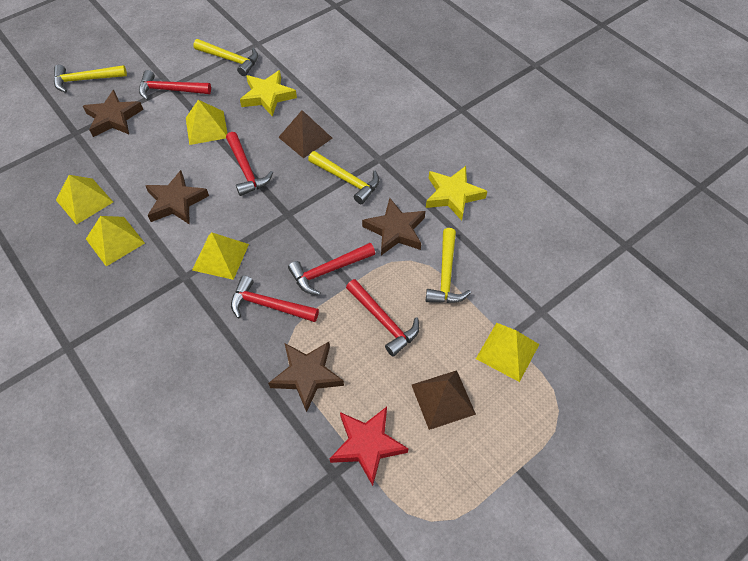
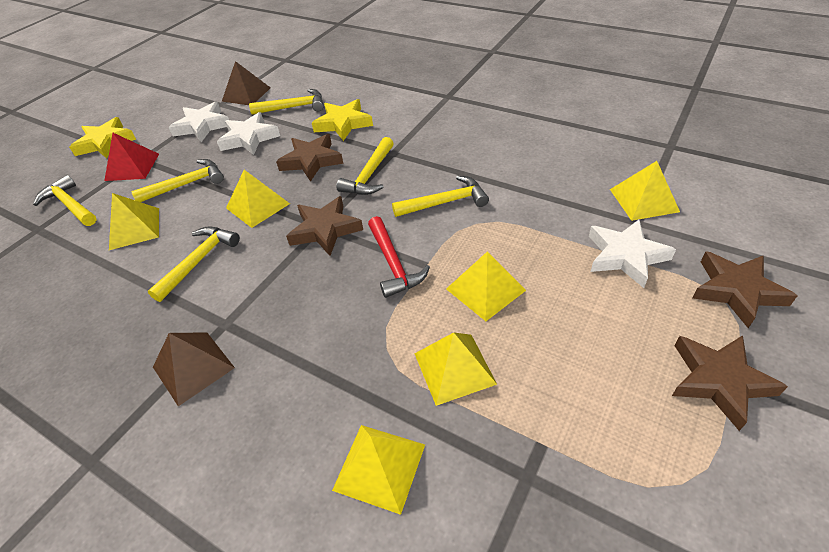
red hammer: [139,70,211,100] [226,132,273,196] [231,275,319,322] [288,243,375,295] [346,279,419,357] = 5 -> [368,216,430,298] = 1
red pyramid: none = 0 -> [104,133,159,181] = 1
red star: [329,407,409,486] = 1 -> none = 0
white star: none = 0 -> [169,102,229,142] [217,112,280,155] [589,219,676,288] = 3
yellow hammer: [54,65,127,93] [193,39,258,76] [308,151,379,204] [426,228,471,303] = 4 -> [33,175,97,226] [131,159,224,202] [148,226,240,302] [249,89,324,115] [336,137,394,195] [392,176,489,217] = 6
yellow pyramid: [56,175,113,225] [86,216,145,267] [186,100,228,145] [192,233,249,280] [476,323,539,382] = 5 -> [109,193,159,250] [226,170,290,228] [332,425,425,515] [415,332,497,406] [446,251,526,321] [610,161,680,221] = 6

